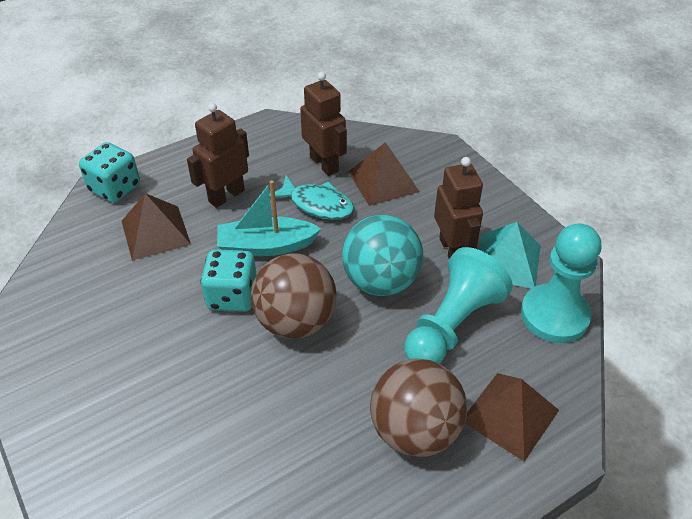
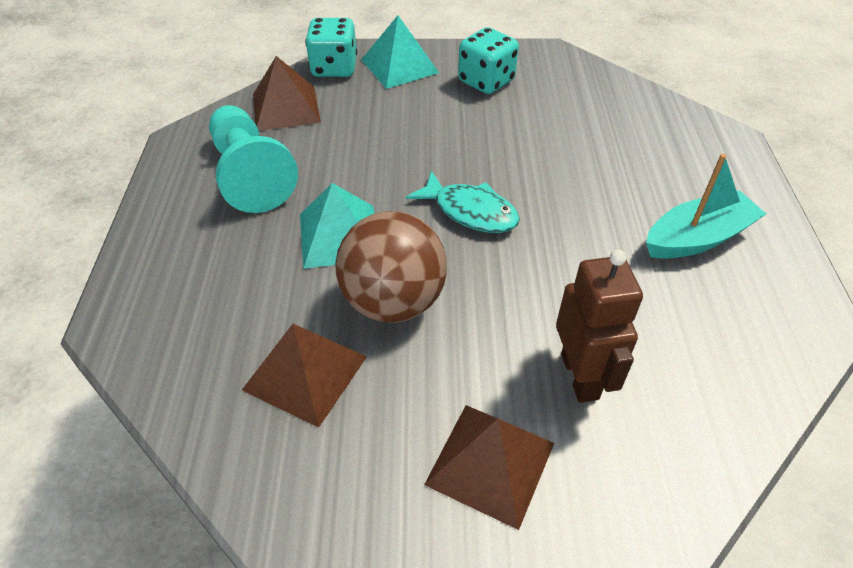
brown ball: [251,253,336,339] [370,358,467,457] = 2 -> [335,212,447,323] = 1
brown robot: [187,103,249,208] [300,72,347,176] [434,157,483,259] = 3 -> [556,250,643,403] = 1
turquoise ball: [342,215,423,296] = 1 -> none = 0
turquoise pawn: [404,247,513,364] [521,223,601,343] = 2 -> [209,105,298,213] = 1
turquoise pyramid: [479,222,541,289] = 1 -> [300,183,374,269] [361,15,439,89] = 2

